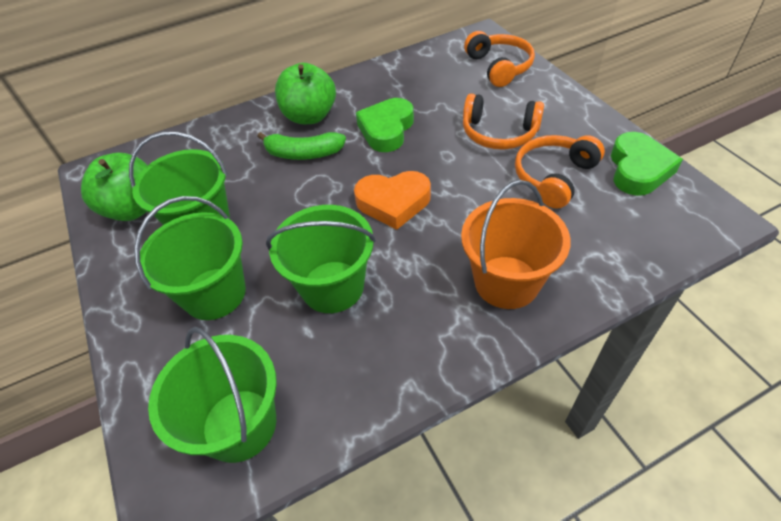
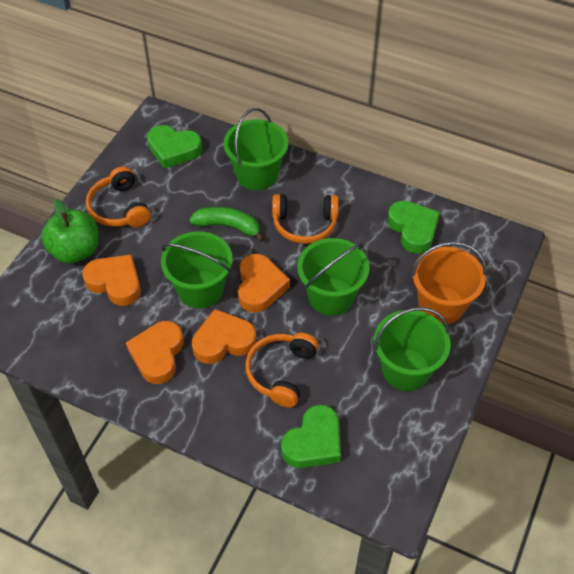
green apple: [81,153,148,221] [275,63,336,124] = 2 -> [41,199,99,264] = 1
green heart: [356,98,414,152] [611,132,683,196] = 2 -> [147,125,202,169] [281,405,341,468] [387,201,440,254] = 3
orange heart: [354,171,431,230] = 1 -> [82,254,141,306] [126,321,184,384] [192,309,257,364] [238,254,290,313] = 4

